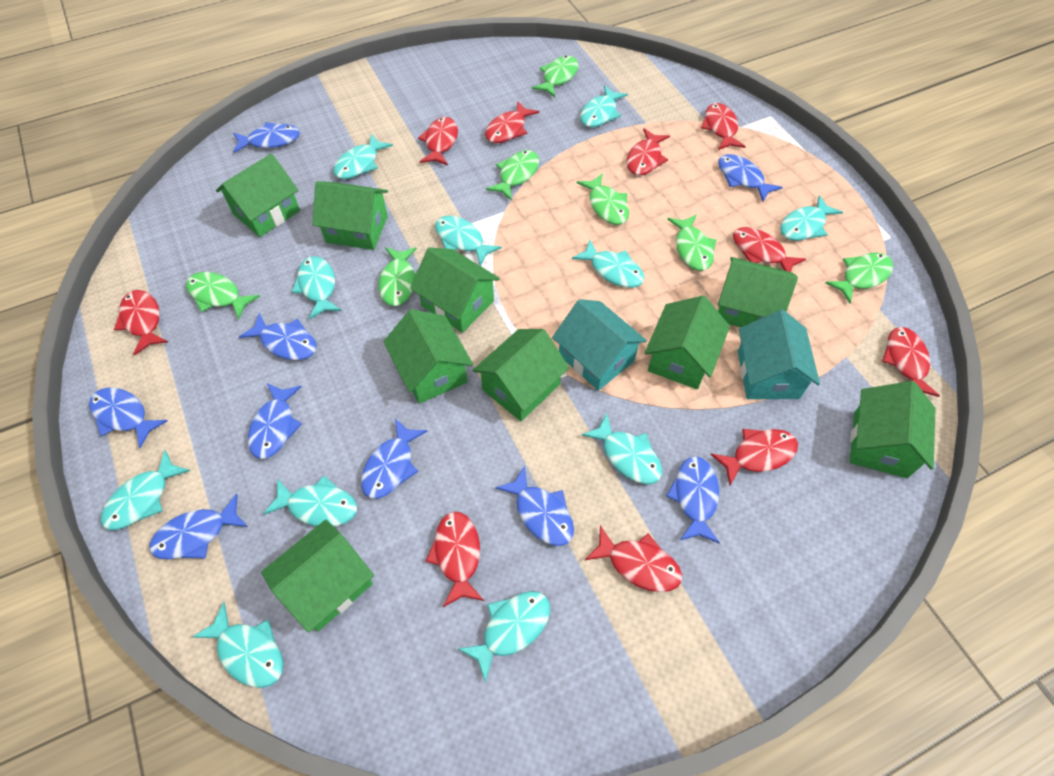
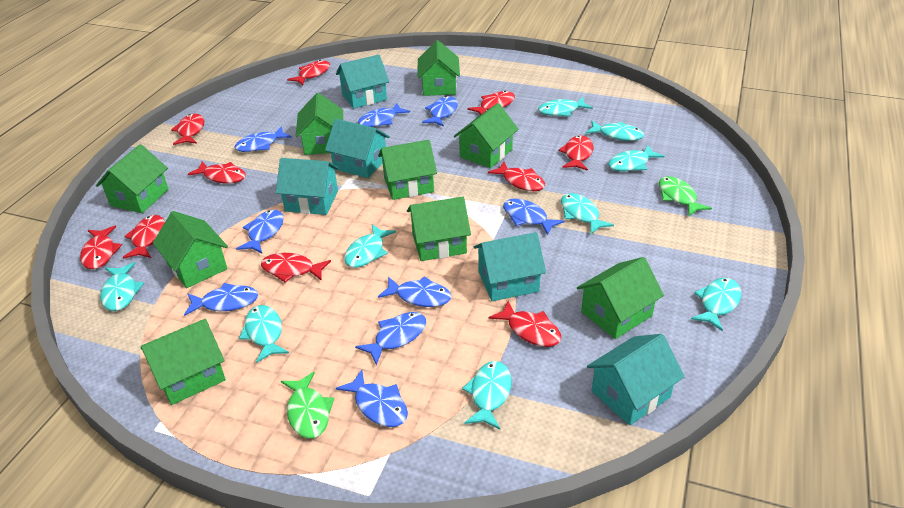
green fish: [186,272,260,319] [379,247,417,306] [486,150,539,200] [532,56,579,97] [577,173,629,225] [667,214,717,271] [825,252,893,303] = 7 -> [281,372,334,439] [659,176,712,216] = 2
turquoise fish: [101,450,190,530] [192,602,283,688] [263,476,357,526] [292,256,342,320] [333,134,393,179] [435,216,502,266] [458,591,550,683] [572,240,644,288] [580,85,628,127] [581,413,662,484] [780,195,843,241] = 11 -> [100,262,144,311] [239,305,289,363] [344,224,396,268] [462,361,512,430] [538,97,593,117] [561,193,614,234] [585,121,644,141] [608,145,665,171] [691,278,741,331] = 9
turquoise house: [552,299,647,391] [738,310,820,399] = 2 -> [276,158,339,215] [325,119,390,178] [336,55,389,109] [474,232,546,301] [587,334,684,425] = 5

